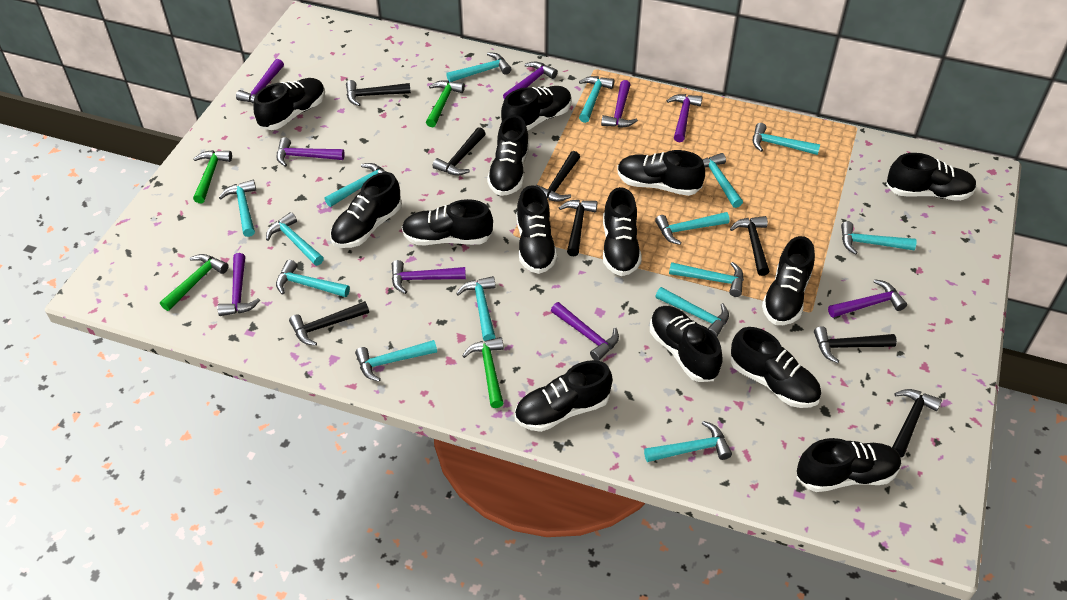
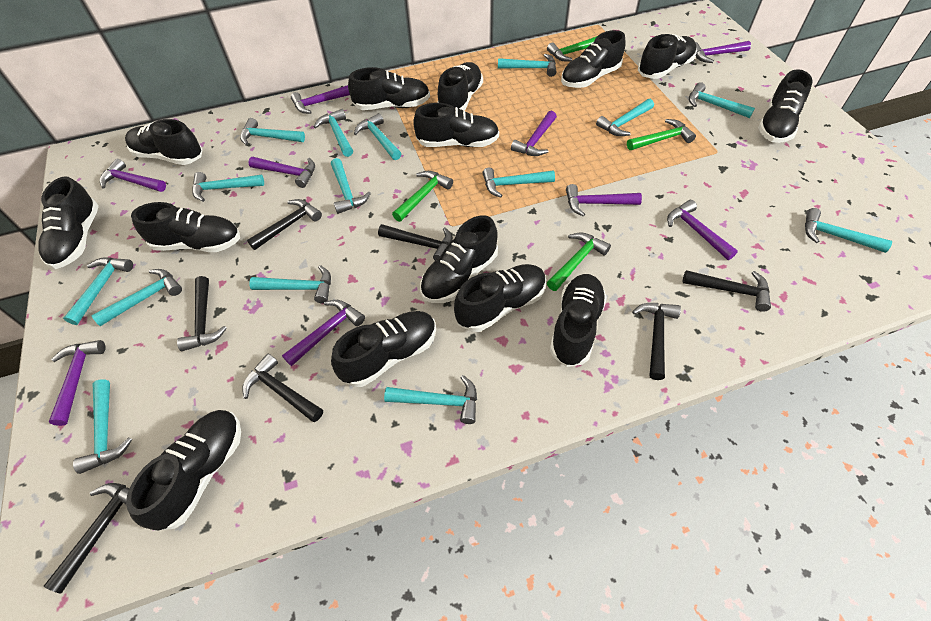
black hammer: [289,301,369,346] [346,80,411,106] [433,127,486,175] [535,151,580,202] [559,200,598,256] [730,216,770,276] [814,326,897,363] [892,389,942,458] = 8 -> [44,483,130,594] [177,276,227,351] [242,354,323,422] [247,199,322,250] [378,224,453,261] [632,303,681,380] [683,270,771,312] = 7

